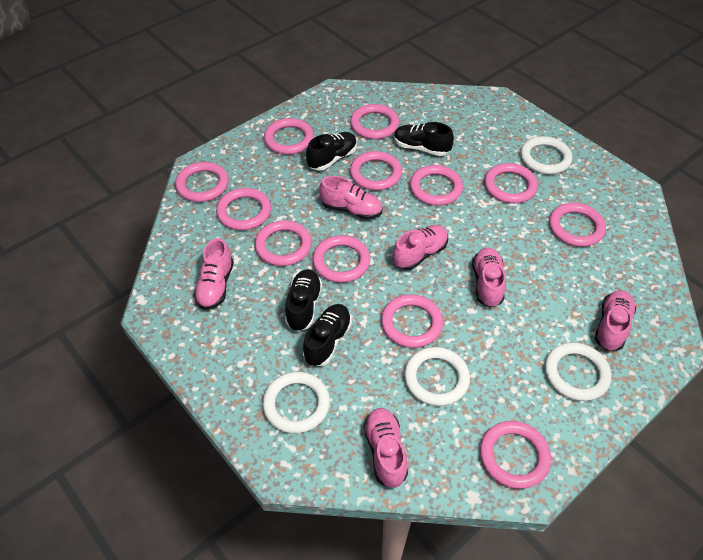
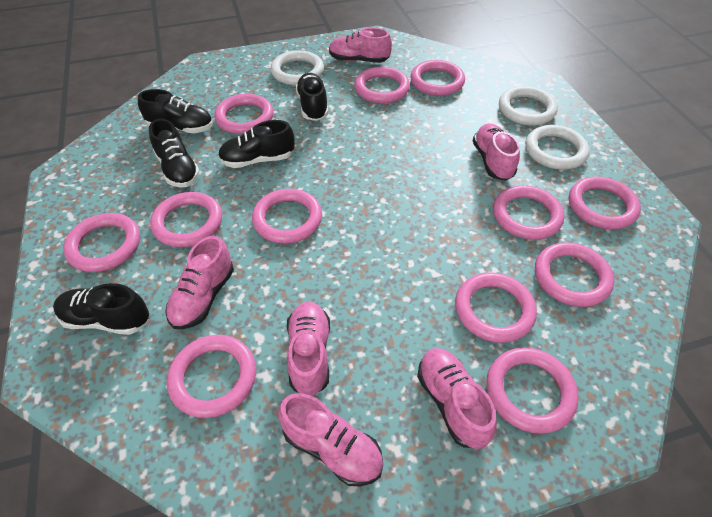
black shoe: [285,269,322,331] [303,304,352,366] [306,132,357,171] [394,122,454,156] = 4 -> [53,283,149,335] [138,89,213,133] [149,119,200,188] [218,120,295,168] [295,73,328,121] = 5
white ring: [262,372,330,434] [404,347,470,406] [520,136,572,174] [545,342,612,401] = 4 -> [271,50,324,85] [499,86,558,126] [525,125,590,170] = 3

